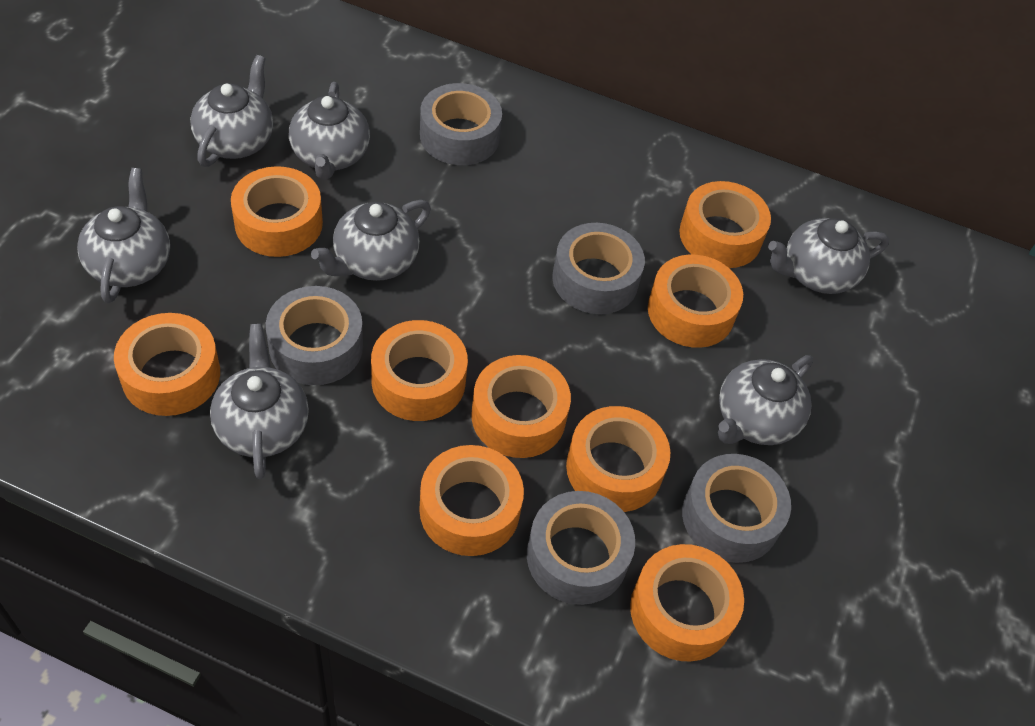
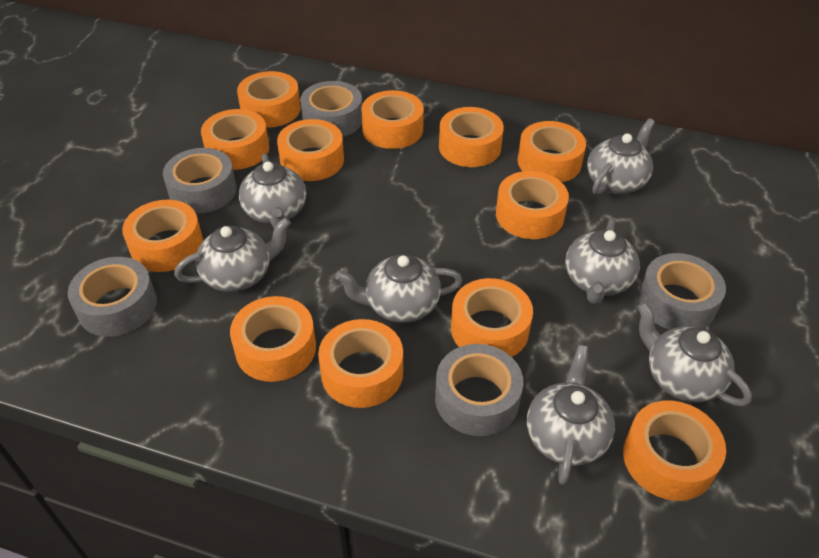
orange tape: [114,313,220,416] [231,166,323,257] [371,320,468,421] [419,445,524,556] [471,355,571,458] [566,406,670,512] [630,544,744,661] [648,254,743,348] [679,181,771,268] = 9 -> [122,200,203,272] [201,109,269,170] [230,296,316,382] [237,71,301,128] [277,119,344,181] [318,319,403,408] [361,90,424,149] [439,107,504,167] [451,278,533,357] [496,171,569,239] [518,121,586,182] [623,401,726,501] = 12

